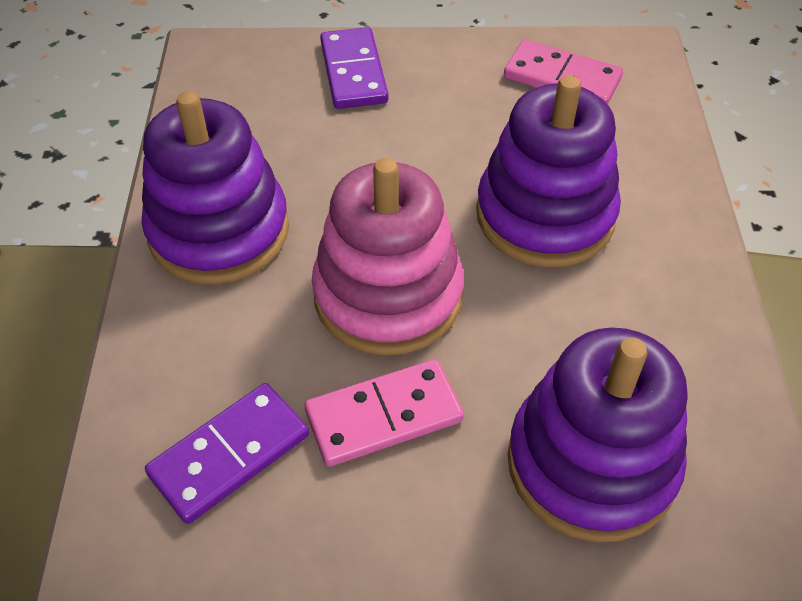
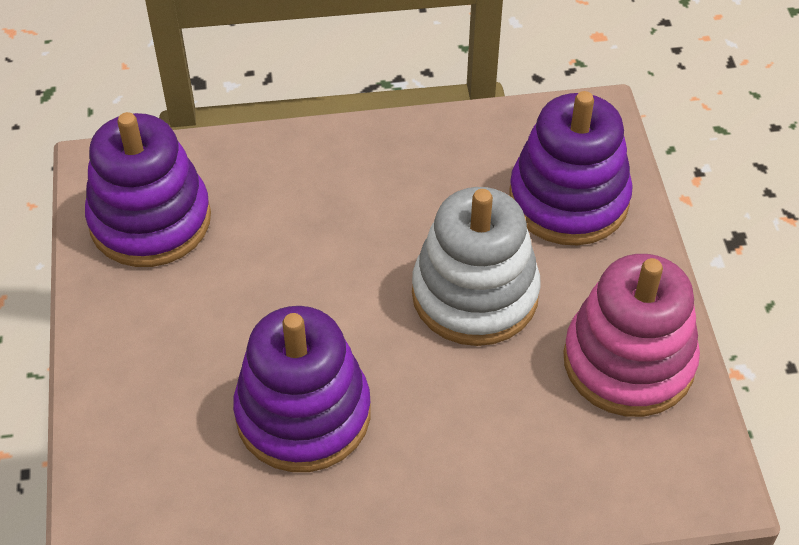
pink domino: [305,359,464,467] [504,40,623,104] = 2 -> none = 0
purple domino: [145,383,309,524] [320,27,389,109] = 2 -> none = 0
white stacking toy: none = 0 -> [412,187,541,346] = 1

